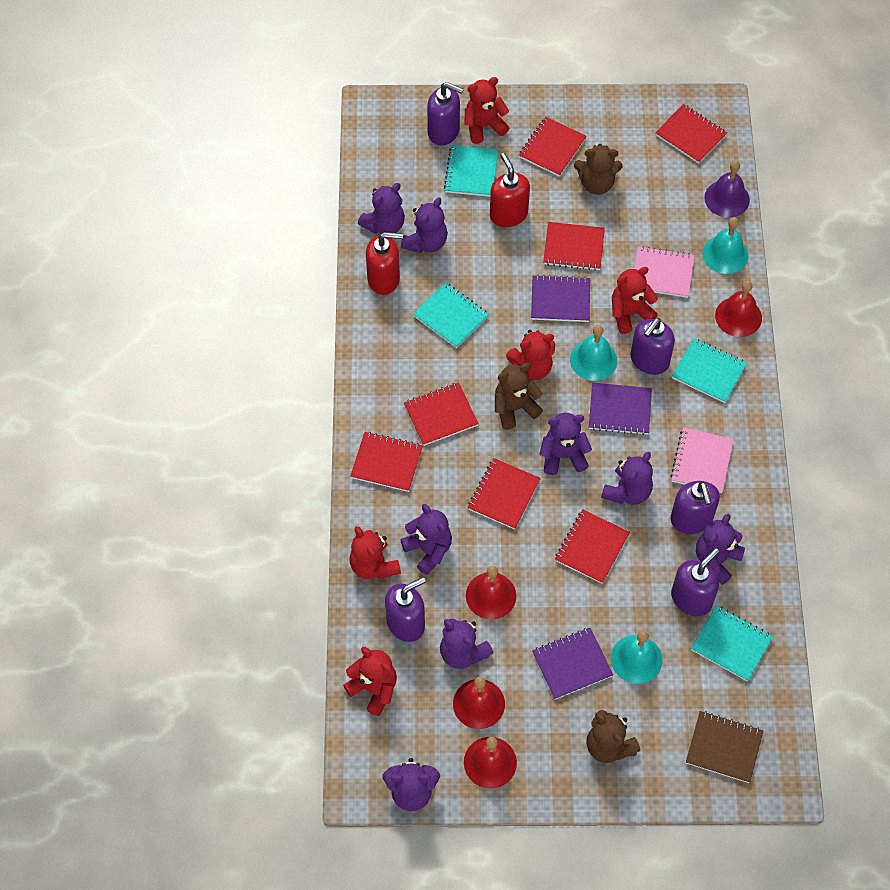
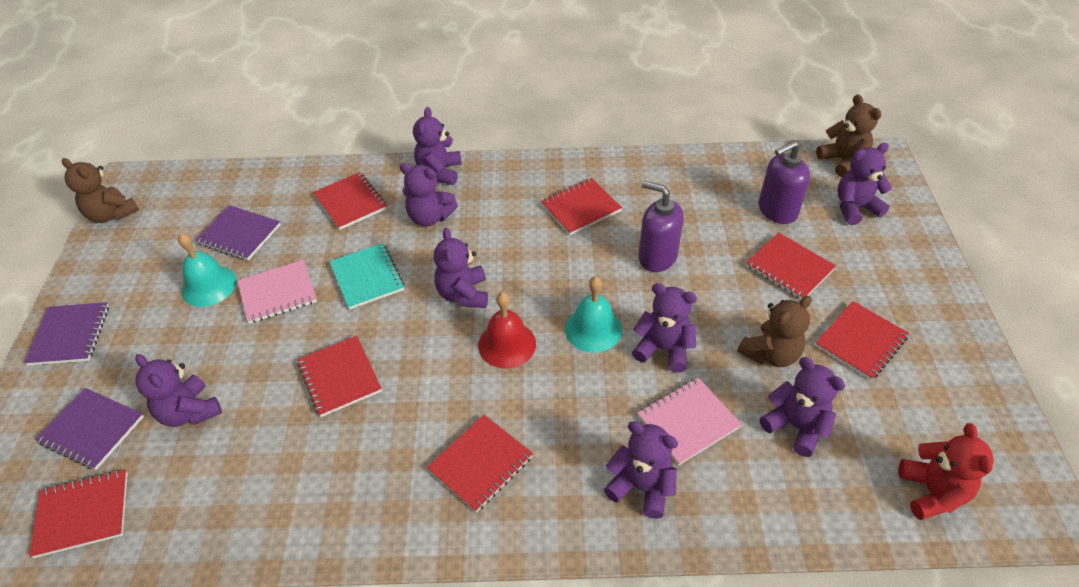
brown notebook: [686,711,763,783] = 1 -> none = 0
purple bell: [704,161,750,218] = 1 -> none = 0
purple soap dispenser: [385,577,426,642] [427,82,464,146] [630,318,675,375] [670,481,720,534] [671,548,719,616] = 5 -> [639,181,684,272] [759,141,810,224] = 2
red bell: [453,677,505,729] [464,737,517,789] [466,566,516,619] [715,281,762,337] = 4 -> [478,292,536,368] = 1
red soap dispenser: [366,232,403,295] [490,153,530,227] = 2 -> none = 0
red teddy bear: [343,647,397,716] [349,526,401,579] [464,77,509,144] [506,330,555,381] [612,267,658,334] = 5 -> [898,423,994,520] = 1
turquoise bell: [570,325,617,381] [611,631,662,684] [702,217,748,274] = 3 -> [178,233,237,307] [565,276,622,353] = 2
turquoise notebook: [413,282,489,348] [444,145,498,197] [672,338,747,403] [691,605,773,681] = 4 -> [329,243,404,310] = 1

